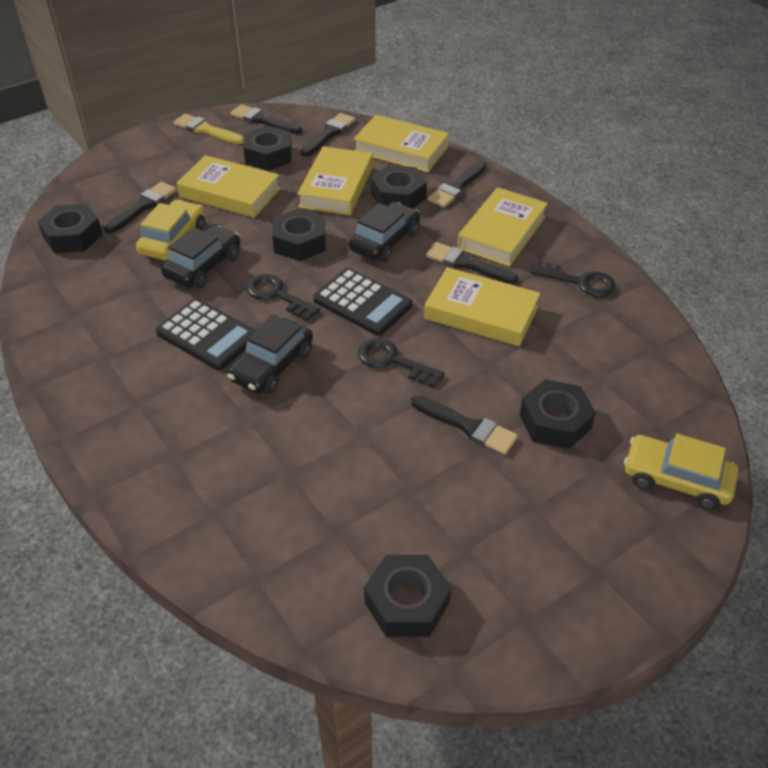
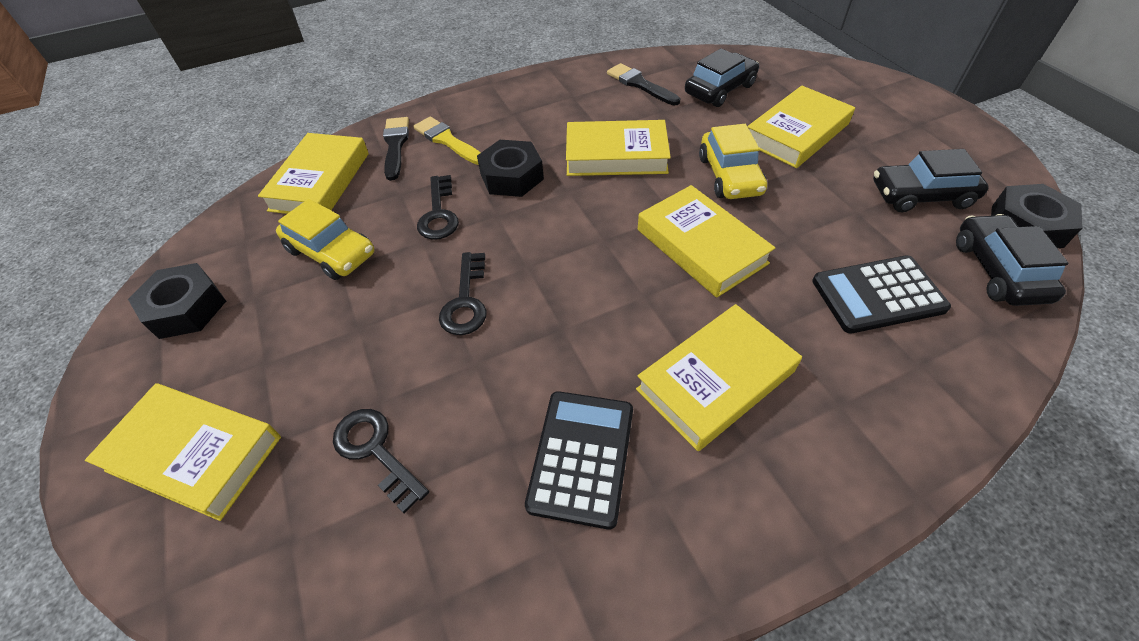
black brush: [104,182,176,233] [230,104,302,134] [301,113,356,157] [411,395,518,455] [426,242,518,284] [428,161,487,207] = 6 -> [383,117,409,181] [607,63,680,105] = 2
black nut: [37,204,103,253] [243,125,292,171] [272,208,326,261] [364,555,451,637] [371,165,427,209] [520,379,596,449] = 6 -> [128,263,226,339] [477,140,544,197] [991,184,1082,248] = 3
yellow book: [177,155,281,218] [297,146,373,215] [354,115,449,172] [424,267,541,346] [457,187,548,267] = 5 -> [85,383,281,521] [258,133,369,214] [566,120,671,176] [636,304,802,451] [638,185,775,298] [747,86,855,168] = 6

